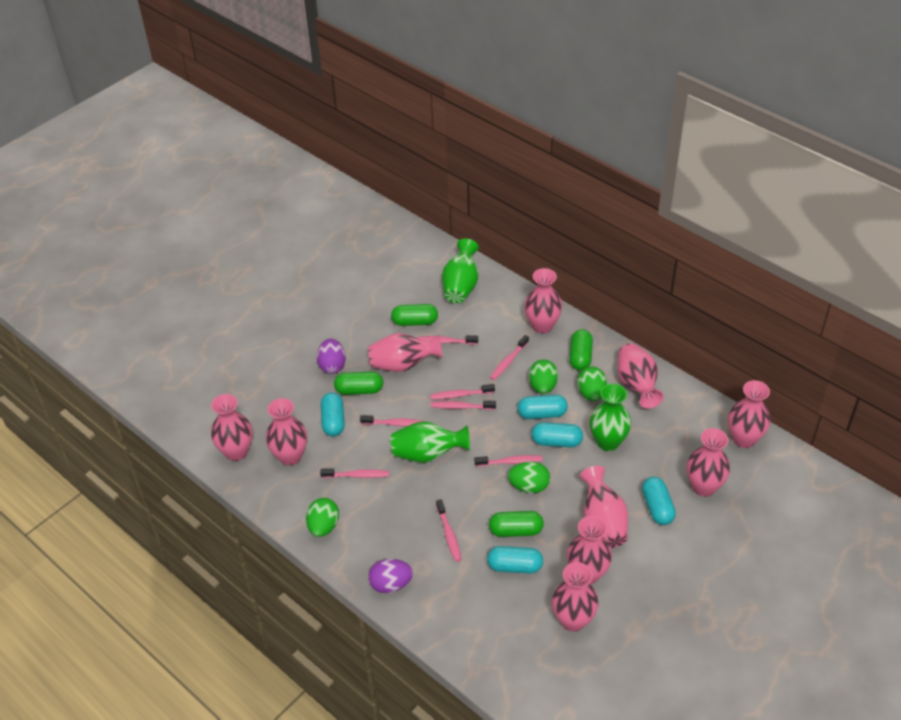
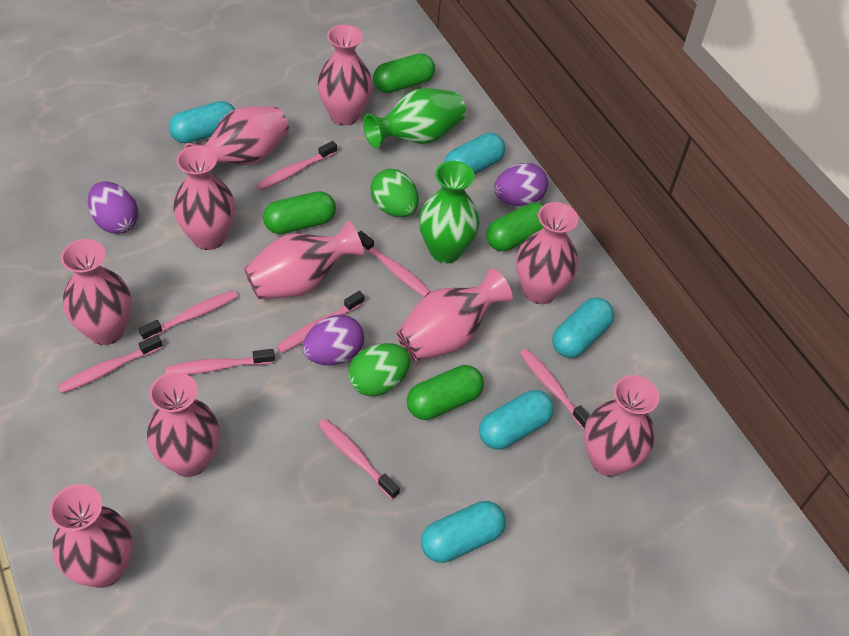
green egg: [306,498,339,537] [508,461,550,493] [529,360,558,394] [577,367,607,401] = 4 -> [348,343,410,396] [370,169,419,217] = 2
green vase: [391,421,470,463] [442,238,479,303] [590,384,631,451] = 3 -> [363,88,466,148] [419,161,480,263] = 2
purple egg: [317,339,346,374] [368,559,413,593] = 2 -> [88,182,138,234] [303,315,364,365] [494,163,548,206] = 3

